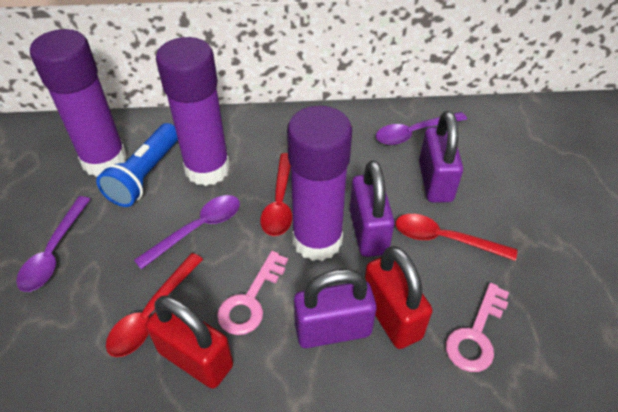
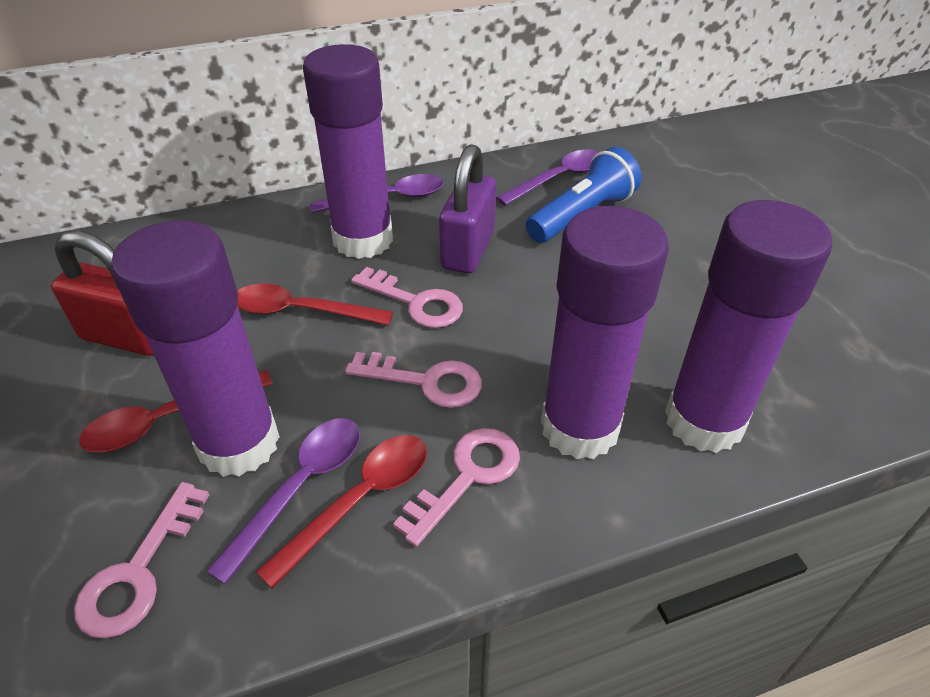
pink key: [217,251,288,335] [446,283,509,372] = 2 -> [74,482,209,638] [345,352,482,408] [351,267,463,328] [393,428,520,547] = 4
purple glue stick: [30,29,128,177] [156,37,230,186] [287,106,352,261] = 3 -> [111,220,280,477] [303,44,393,259] [541,206,669,460] [665,200,832,453] = 4
purple padlock: [294,269,377,348] [350,160,395,257] [419,111,463,203] = 3 -> [439,144,496,273] = 1
red padlock: [146,296,233,389] [365,246,432,349] = 2 -> [51,231,154,356] = 1

